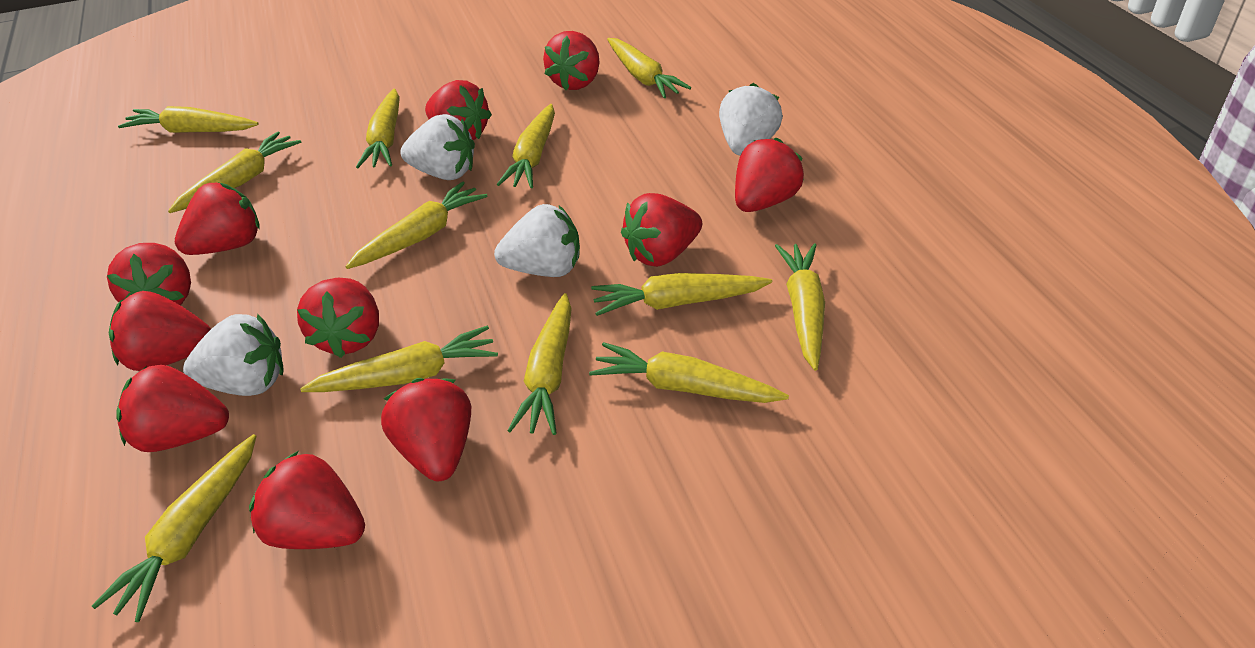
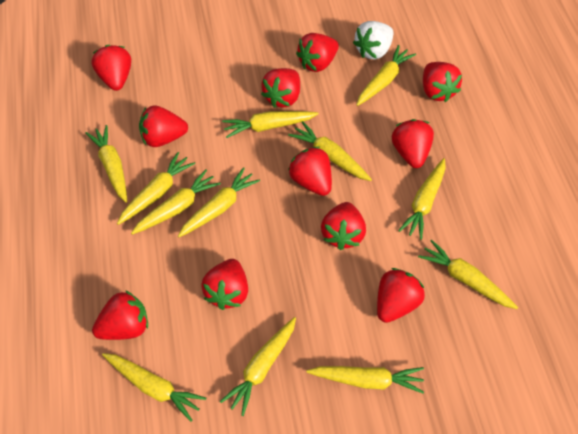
white strawberry: [183,314,284,396] [400,114,475,180] [494,204,580,277] [719,83,783,156] = 4 -> [353,21,394,59] = 1

